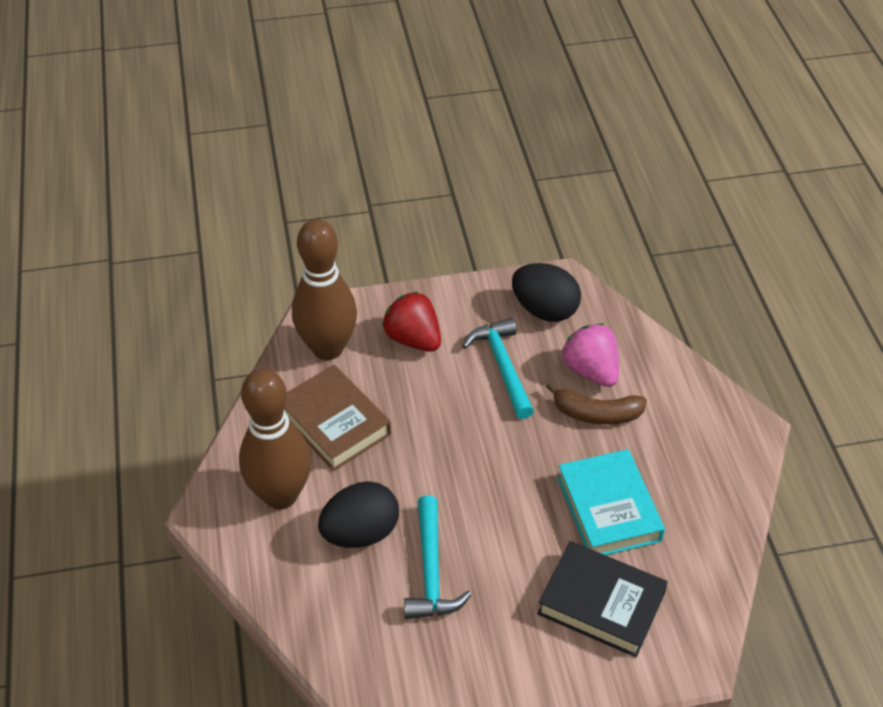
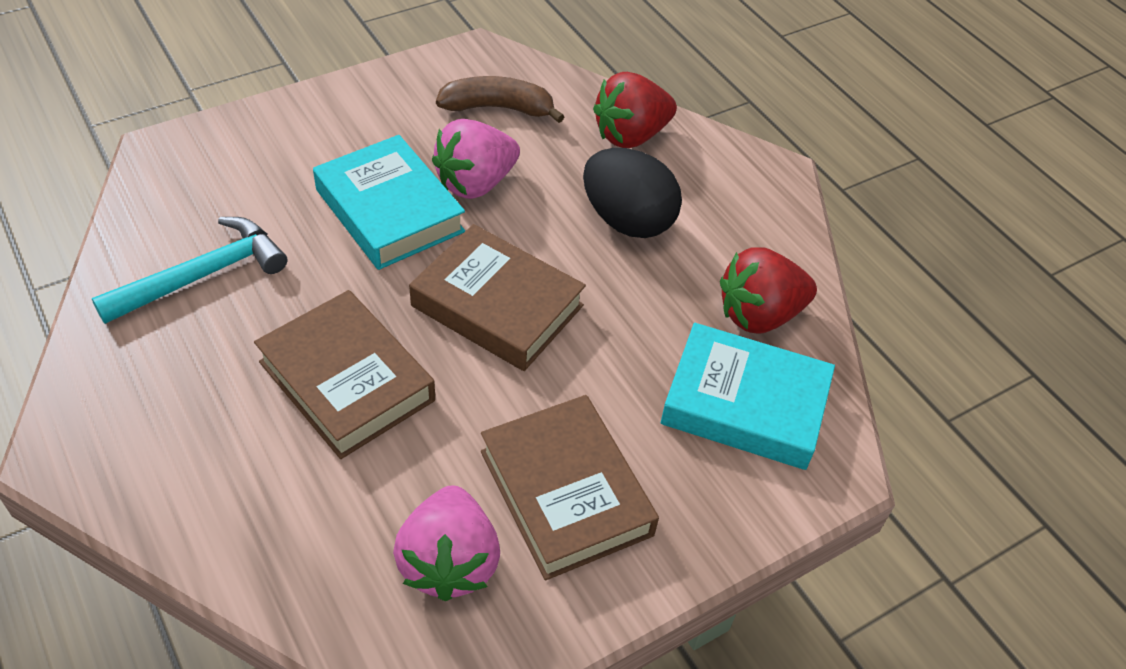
black book: [537,541,668,657] = 1 -> none = 0
black egg: [318,481,399,548] [512,263,581,322] = 2 -> [583,148,682,238] = 1
brown book: [284,365,391,471] = 1 -> [254,290,435,459] [409,224,586,371] [481,395,659,580] = 3
brown bowling pin: [239,368,311,509] [292,219,357,360] = 2 -> none = 0
pink strawberry: [562,324,619,387] = 1 -> [393,485,500,601] [432,119,520,199] = 2
red strawberry: [382,291,441,352] = 1 -> [593,72,677,148] [720,247,817,334] = 2
turquoise book: [557,449,665,555] = 1 -> [313,135,465,270] [661,323,835,470] = 2
turquoise hammer: [404,495,472,619] [462,318,534,419] = 2 -> [92,217,287,324] = 1

